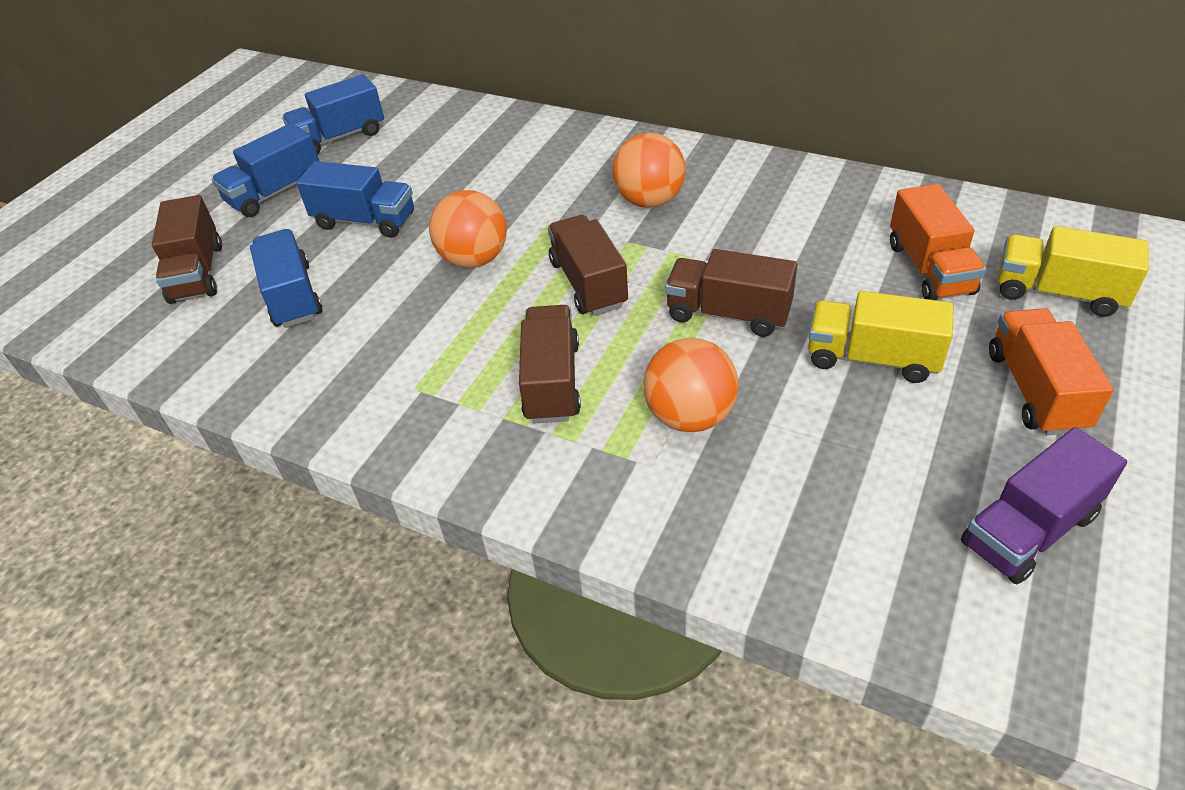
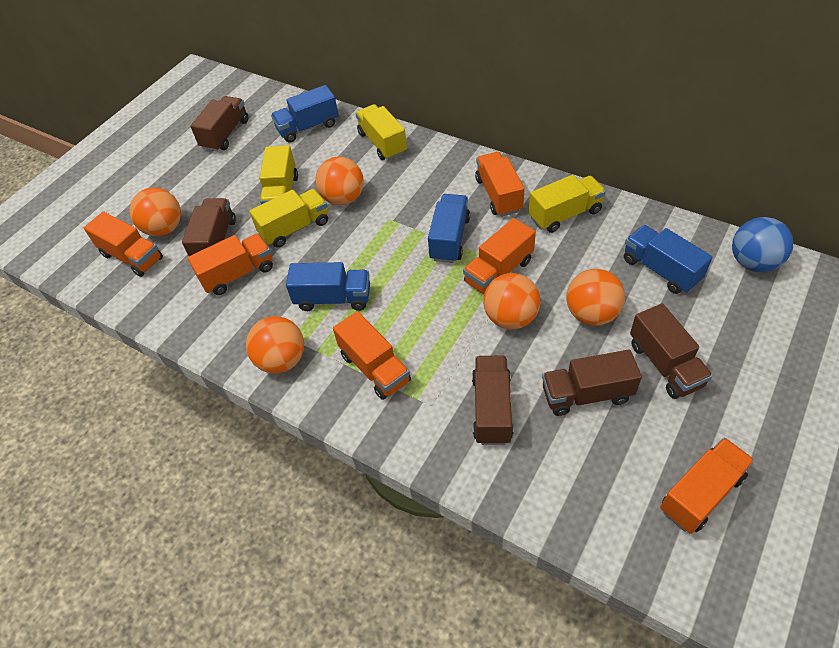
blue ball: none = 0 -> [732,217,793,272] = 1
brown truck: [152,195,222,304] [519,305,581,423] [548,215,628,316] [665,249,797,337] = 4 -> [182,198,236,256] [190,96,248,152] [472,355,514,445] [542,350,642,416] [630,303,713,399] = 5
orange ball: [429,190,507,268] [613,133,686,208] [643,338,738,432] = 3 -> [129,187,181,236] [246,316,304,374] [315,156,364,205] [484,273,540,329] [567,269,625,326] = 5
orange truck: [890,184,986,300] [989,308,1114,435] = 2 -> [84,211,163,277] [188,233,273,295] [333,311,411,400] [463,218,536,294] [475,152,525,217] [660,438,755,534] = 6
purple truck: [961,427,1127,584] = 1 -> none = 0
yellow truck: [808,291,954,383] [998,226,1149,317] = 2 -> [249,189,328,248] [259,145,298,204] [355,104,407,160] [529,175,606,233] = 4

